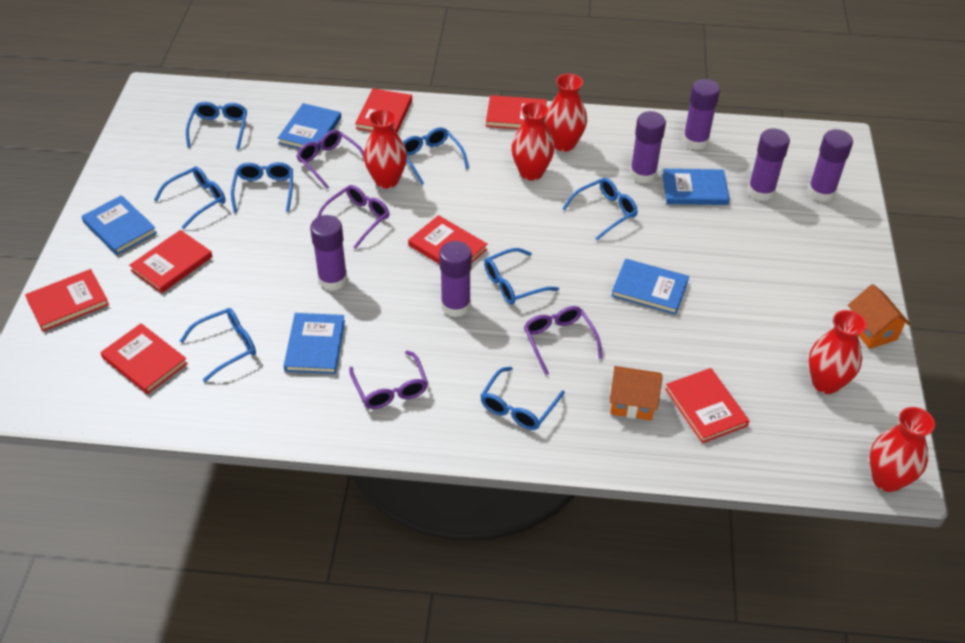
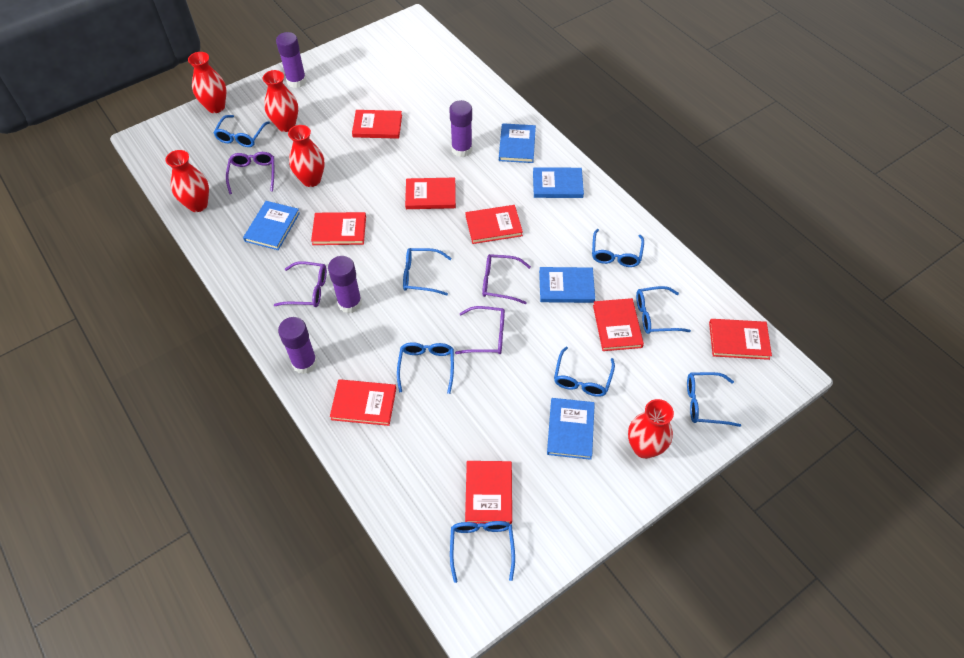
orange house: [609,366,663,420] [848,284,911,349] = 2 -> none = 0
purple glue stick: [310,215,348,291] [439,241,472,317] [630,111,666,184] [683,79,720,150] [748,128,790,201] [808,129,853,202] = 6 -> [276,32,307,88] [278,317,317,374] [328,256,362,313] [449,100,472,157] = 4
red book: [25,269,109,331] [100,323,188,394] [129,230,213,293] [355,88,412,133] [408,215,487,264] [486,95,547,129] [665,368,749,443] = 7 -> [311,212,366,245] [330,379,396,426] [352,110,402,139] [405,178,456,209] [465,461,512,524] [466,205,523,244] [593,298,644,351] [709,319,772,360] = 8

